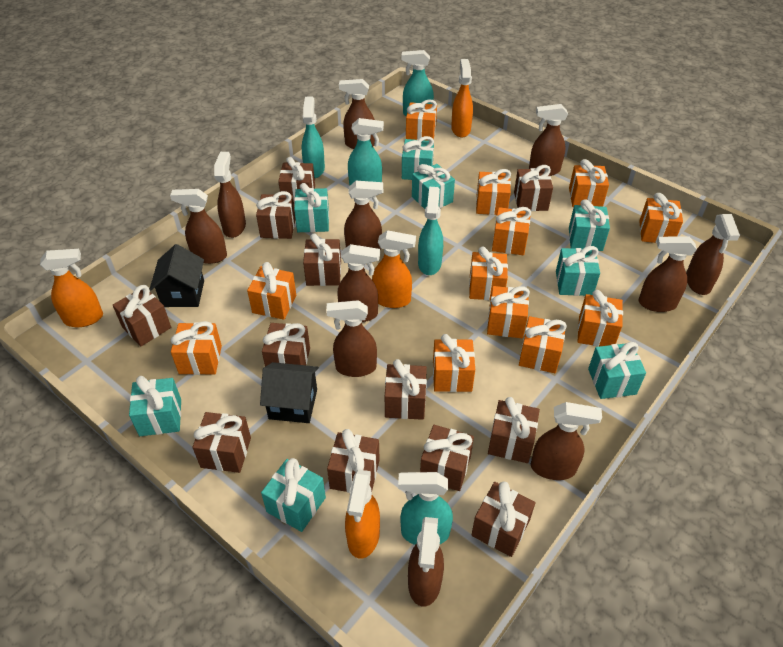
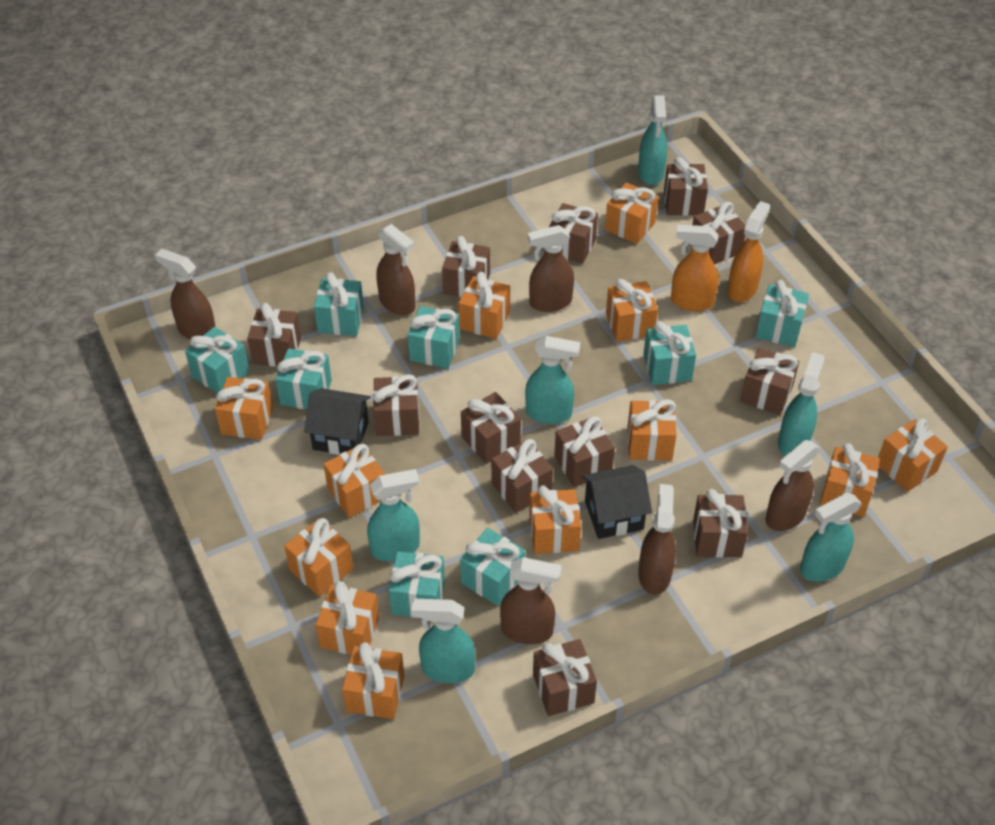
brown spray bottle: [170,189,227,264] [214,152,246,238] [326,300,377,377] [338,244,380,322] [339,79,375,149] [344,181,383,250] [408,517,444,607] [529,104,568,176] [531,402,602,480] [639,236,697,312] [686,214,740,295] = 11 -> [155,249,215,339] [376,224,415,315] [500,557,562,644] [527,225,574,312] [638,484,676,595] [766,440,821,531] = 6
orange spray bottle: [40,249,103,327] [345,470,380,559] [372,230,416,308] [451,59,473,137] = 4 -> [671,225,719,311] [728,201,770,302] = 2
turquoise spray bottle: [302,97,325,178] [348,118,384,185] [398,472,453,545] [401,50,434,116] [418,187,443,275] = 5 -> [367,469,420,561] [411,599,475,683] [525,336,580,424] [638,96,667,185] [778,352,825,456] [800,493,862,582] = 6

